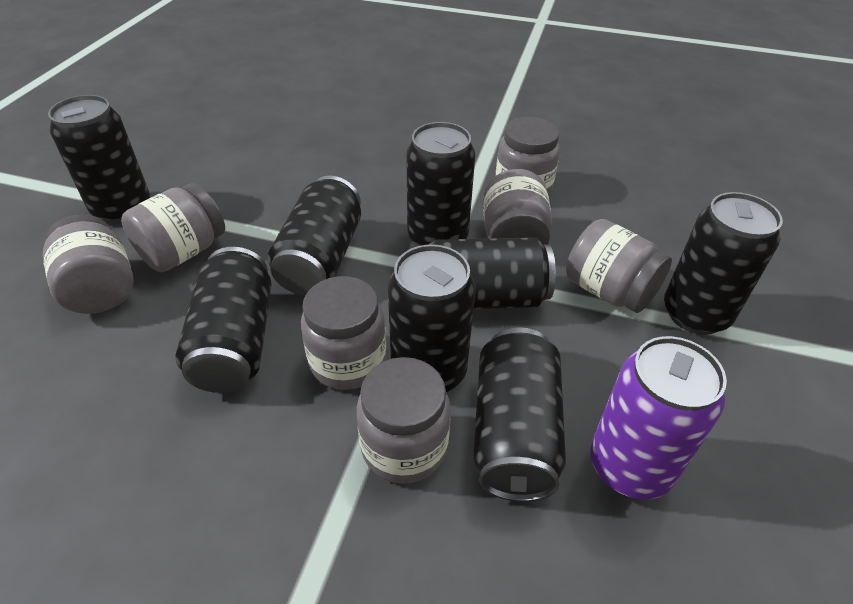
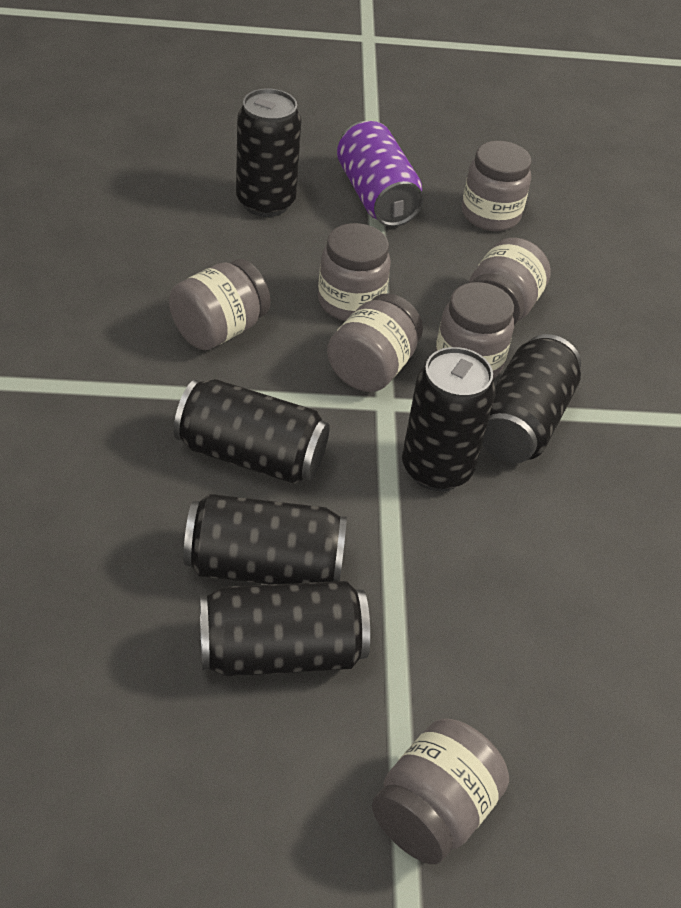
black can: [48,95,150,224] [175,247,272,393] [268,176,361,295] [388,244,476,392] [406,122,475,246] [427,237,556,309] [473,327,566,502] [664,192,783,335] = 8 -> [174,379,330,484] [183,494,347,585] [200,581,370,676] [236,89,302,217] [402,347,496,491] [482,334,581,463] = 6

